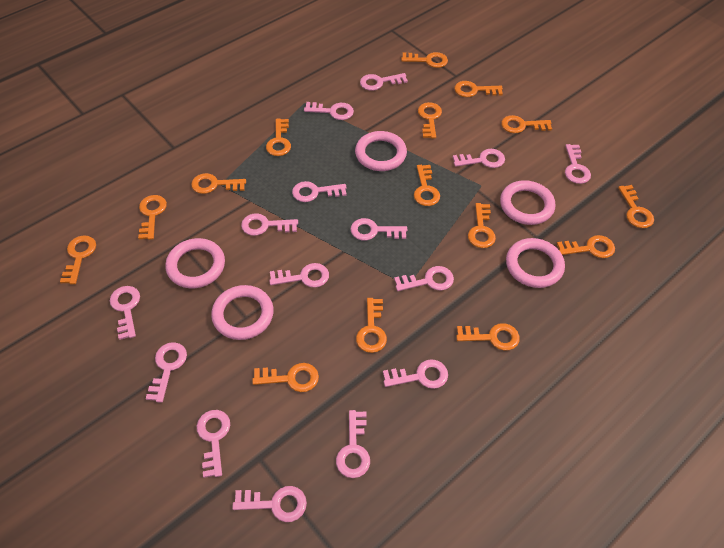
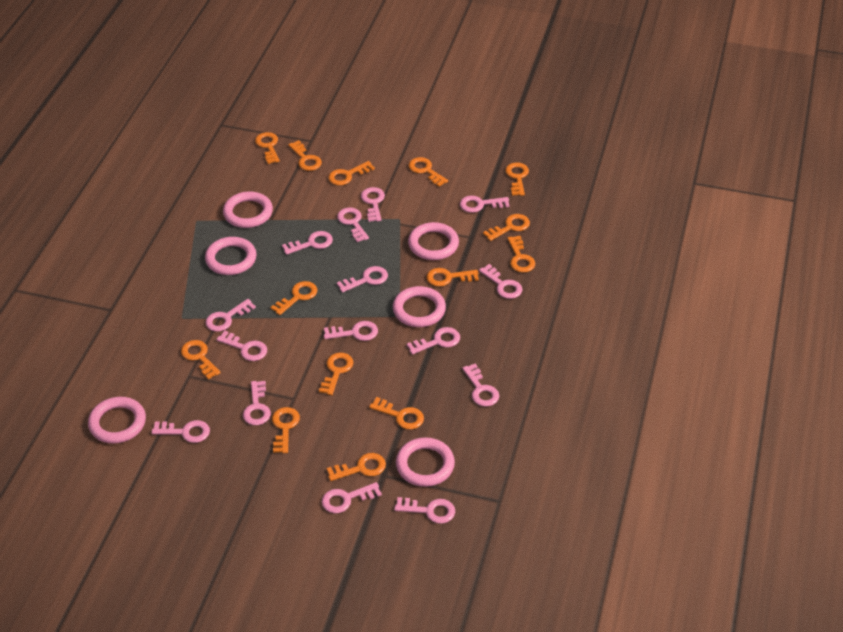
orange key: [60,235,96,284] [138,195,167,240] [191,173,246,194] [252,363,319,392] [266,119,291,156] [356,298,387,353] [401,52,448,68] [414,165,440,206] [418,102,442,139] [454,81,503,97] [456,323,520,350] [468,203,496,248] [501,115,552,133] [557,235,615,258] [618,185,654,228] = 15 -> [181,340,221,379] [255,132,280,164] [271,281,317,315] [272,407,300,453] [288,140,322,171] [319,353,353,395] [327,453,386,481] [328,161,375,186] [369,397,424,430] [408,157,448,187] [426,268,479,287] [483,214,530,241] [505,162,529,196] [507,236,535,273] = 14
pink ring: [165,238,225,288] [211,285,274,340] [355,131,407,171] [500,180,555,225] [506,238,565,288] = 5 -> [88,397,146,443] [205,237,257,275] [223,192,273,228] [393,286,446,327] [396,437,455,487] [408,222,459,260] = 6

